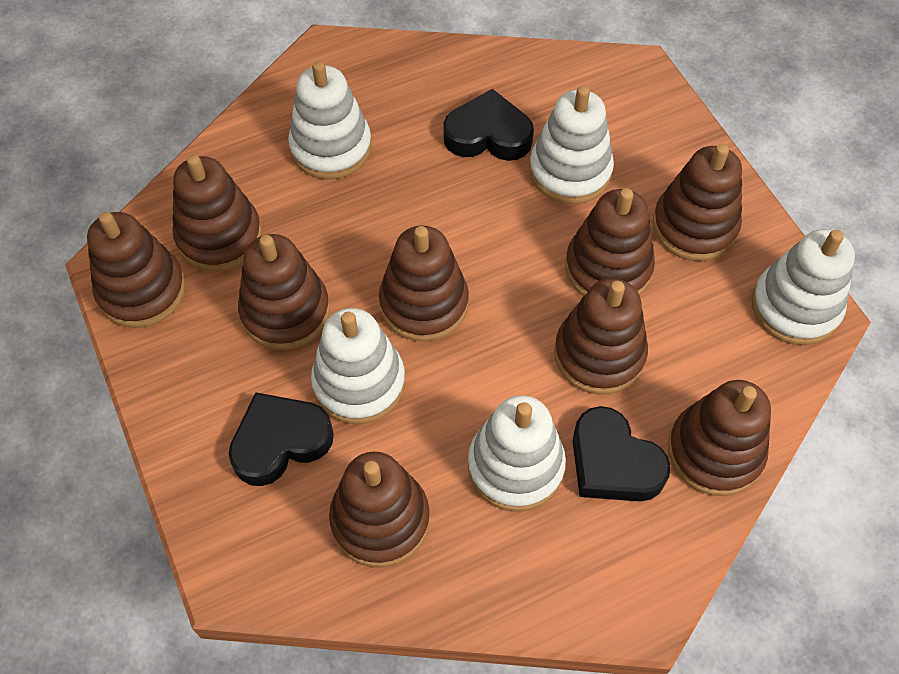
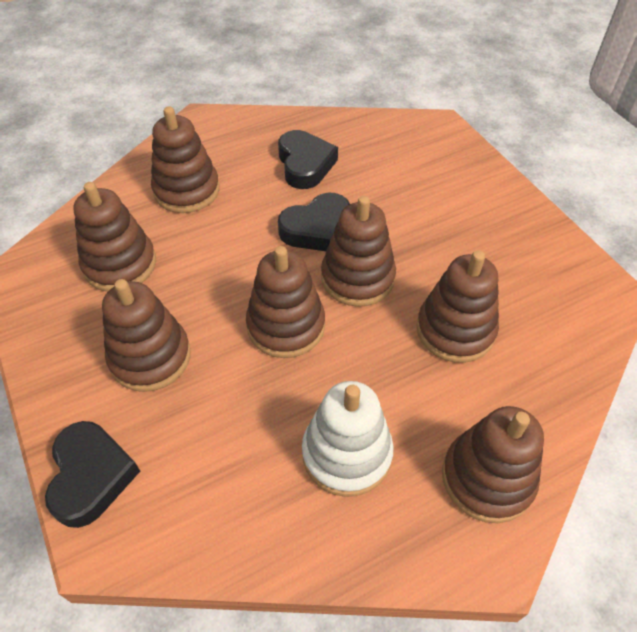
brown stacking toy: [87,212,186,328] [172,154,262,272] [238,234,330,350] [329,452,430,568] [379,226,469,342] [554,278,648,394] [565,188,655,296] [653,144,742,261] [668,380,771,496] = 9 -> [74,182,156,292] [102,279,191,392] [151,106,220,213] [246,246,325,358] [321,196,396,307] [417,251,499,363] [442,406,544,523] = 7
white stacking toy: [288,61,372,180] [311,308,405,424] [468,395,566,512] [529,86,614,204] [752,229,855,345] = 5 -> [302,381,394,497] = 1

